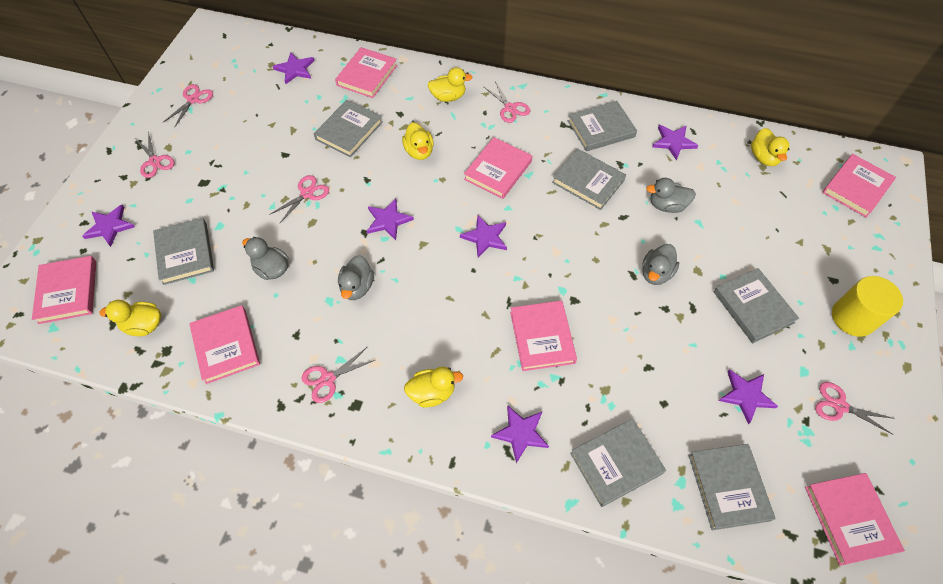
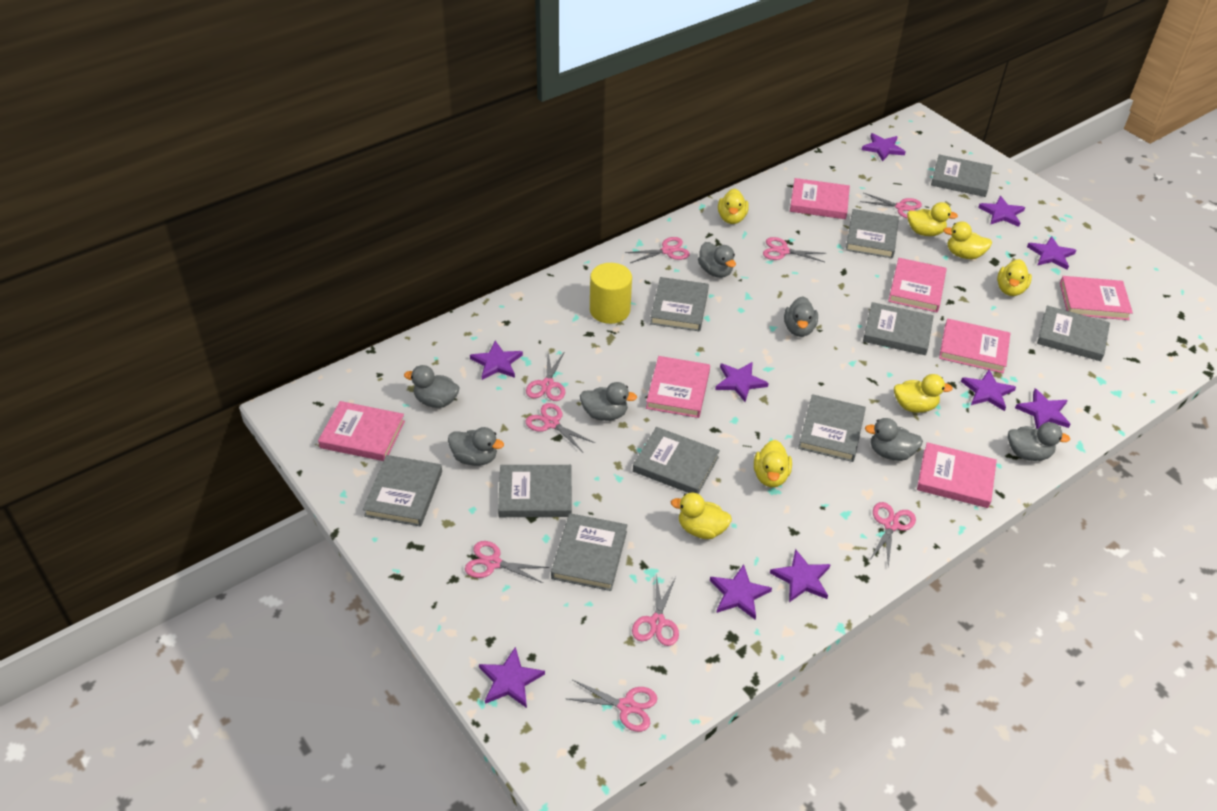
grey book: [153,218,214,285] [314,100,383,157] [552,149,626,210] [568,101,637,151] [570,419,666,507] [688,444,776,530] [714,268,799,343] = 7 -> [363,455,442,527] [498,465,572,517] [551,513,627,591] [633,427,720,494] [650,277,709,331] [798,394,866,462] [846,209,899,258] [863,302,934,355] [931,154,993,197] [1037,306,1110,361] = 10
grey duck: [242,237,289,280] [338,255,374,300] [642,244,679,285] [646,178,696,213] = 4 -> [404,365,460,408] [448,427,504,466] [580,382,637,421] [698,242,736,278] [784,296,818,337] [865,418,923,461] [1008,422,1070,461] = 7
pink scissors: [136,132,174,178] [163,84,213,127] [269,175,329,224] [302,347,375,403] [484,82,530,123] [815,382,895,435] = 6 -> [465,541,549,583] [525,403,595,452] [526,351,565,401] [568,680,658,732] [625,237,690,263] [632,574,679,646] [763,237,827,262] [860,193,922,219] [869,502,916,568] = 9
purple star: [82,205,135,247] [273,52,314,84] [367,199,414,240] [460,215,507,258] [491,405,549,463] [652,125,699,161] [718,369,778,424] = 7 -> [470,341,523,380] [479,647,545,708] [710,564,772,619] [715,362,769,402] [770,549,831,602] [862,133,906,161] [961,370,1016,411] [978,196,1025,227] [1015,388,1070,429] [1027,236,1076,270] = 10
yellow duck: [100,300,161,336] [402,122,434,160] [404,367,463,407] [427,67,472,102] [751,128,790,166] = 5 -> [671,493,732,539] [718,189,749,224] [754,440,792,487] [894,374,953,413] [907,202,958,236] [943,221,992,259] [997,259,1032,296] = 7

